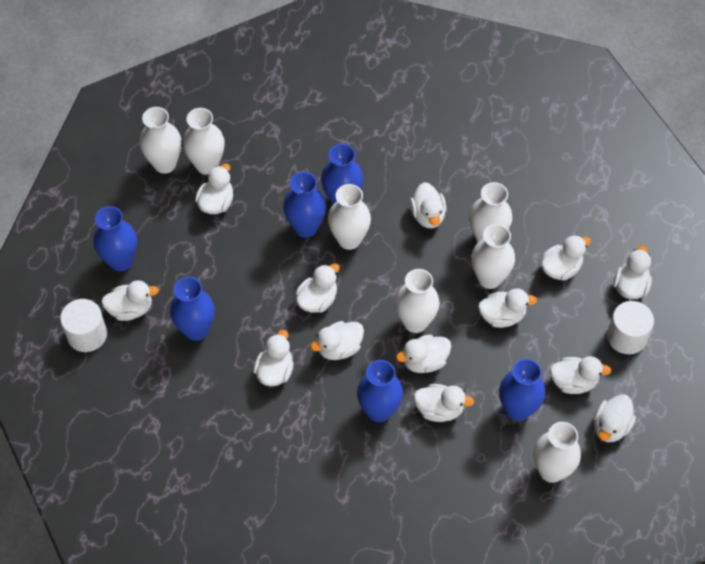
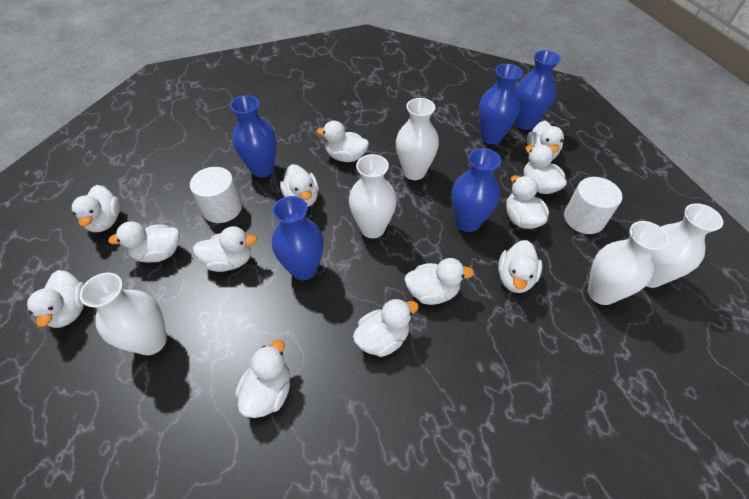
blue vase: [93,206,137,272] [170,277,215,341] [283,172,326,238] [321,144,363,205] [357,360,403,422] [499,359,545,421] = 6 -> [230,95,277,178] [272,196,324,280] [452,148,501,232] [479,64,523,144] [515,50,561,130] = 5
white vase: [140,107,181,174] [183,108,225,175] [328,184,371,250] [395,269,440,333] [469,182,512,243] [471,224,515,289] [533,422,581,483] = 7 -> [80,273,167,355] [349,154,397,238] [396,98,439,180] [588,221,669,305] [647,203,723,288] = 5

